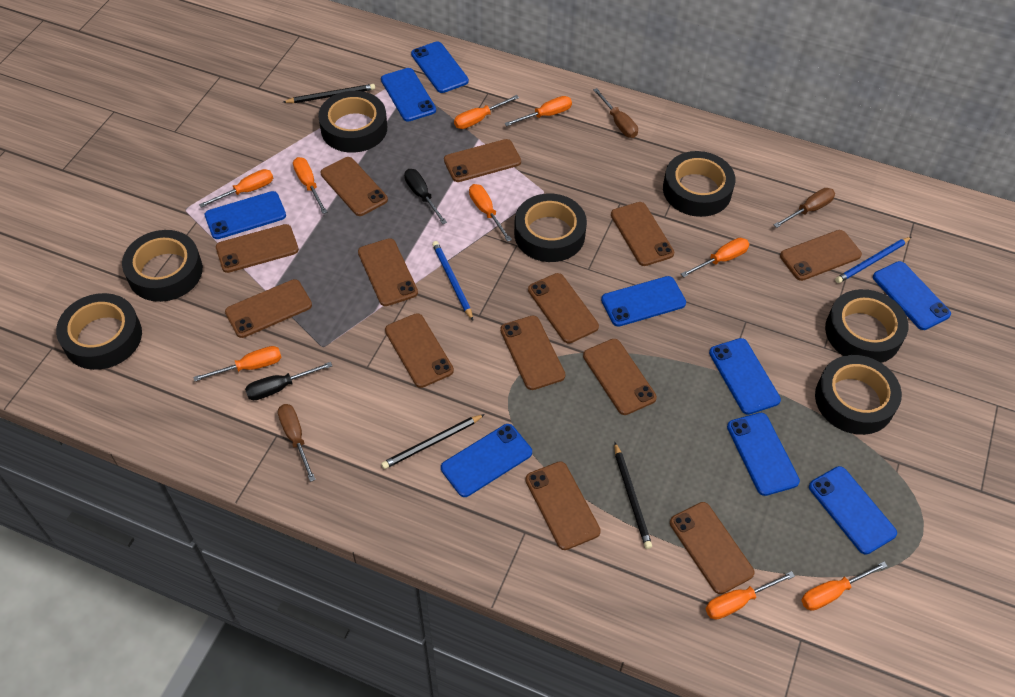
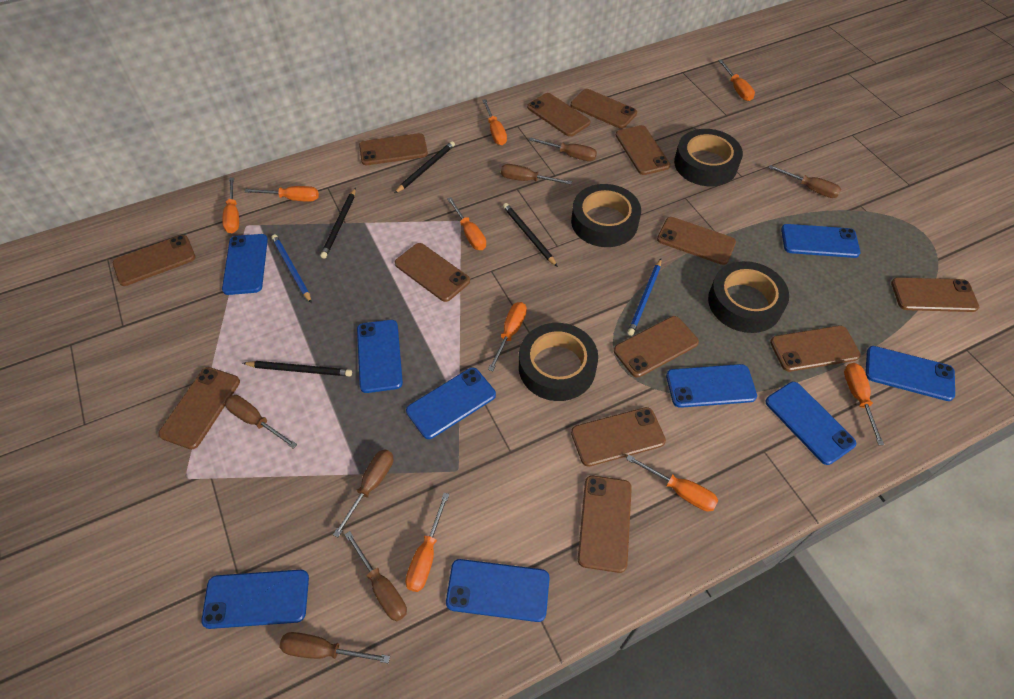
black pencil: [283,84,375,103] [381,414,485,469] [614,442,652,549] = 3 -> [243,361,352,377] [320,188,356,259] [394,141,455,194] [503,203,558,267] = 4
black screwdriver: [245,362,332,400] [404,169,447,224] = 2 -> none = 0
black tape: [56,293,142,370] [122,230,203,302] [318,91,387,153] [514,194,587,262] [663,151,735,217] [815,355,902,435] [825,289,909,363] = 7 -> [519,323,598,401] [571,184,641,247] [674,129,743,186] [708,261,789,333] = 4
brown screwdriver: [278,404,316,482] [593,88,638,138] [774,188,835,228] = 3 -> [225,395,297,448] [279,632,390,663] [333,449,393,537] [344,531,407,621] [501,164,572,185] [529,137,597,161] [768,165,841,198] = 7

